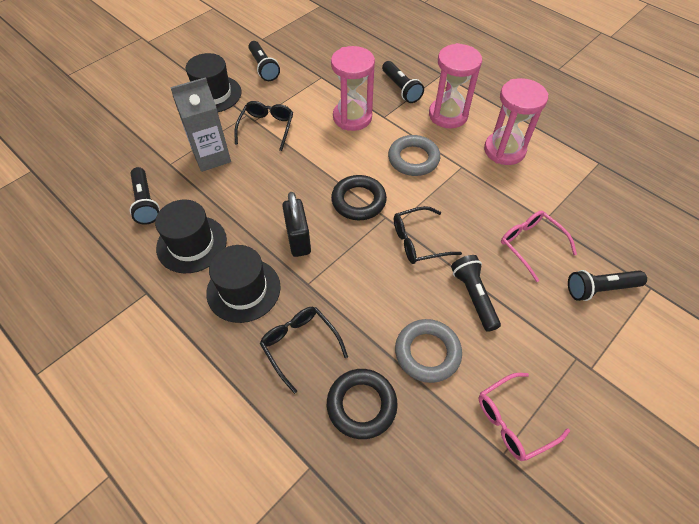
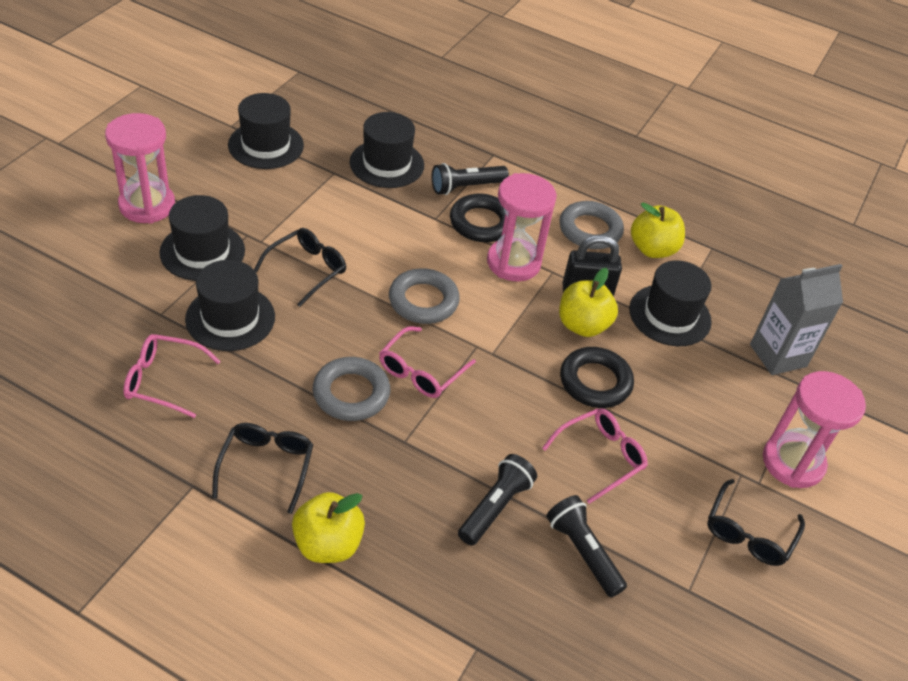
black flashlight: [130,167,160,225] [248,41,280,81] [382,61,424,103] [451,255,501,332] [568,270,647,301] = 5 -> [432,163,509,195] [458,454,537,546] [546,495,627,597] = 3
black hat: [155,200,227,273] [186,53,241,112] [206,245,281,323] = 3 -> [159,195,245,281] [185,260,275,351] [228,93,304,169] [350,112,424,188] [629,260,712,346] = 5
grey ring: [388,135,440,176] [395,319,462,383] = 2 -> [313,357,391,421] [389,268,460,324] [559,201,624,249] = 3
pink glasses: [479,373,570,461] [501,211,577,282] = 2 -> [123,334,221,418] [379,326,476,398] [542,408,648,504] = 3
yellow apple: none = 0 -> [292,492,365,563] [559,268,618,337] [631,203,685,258] = 3

